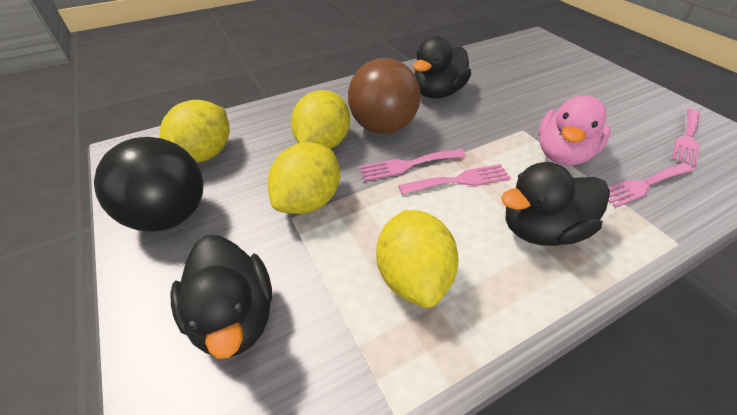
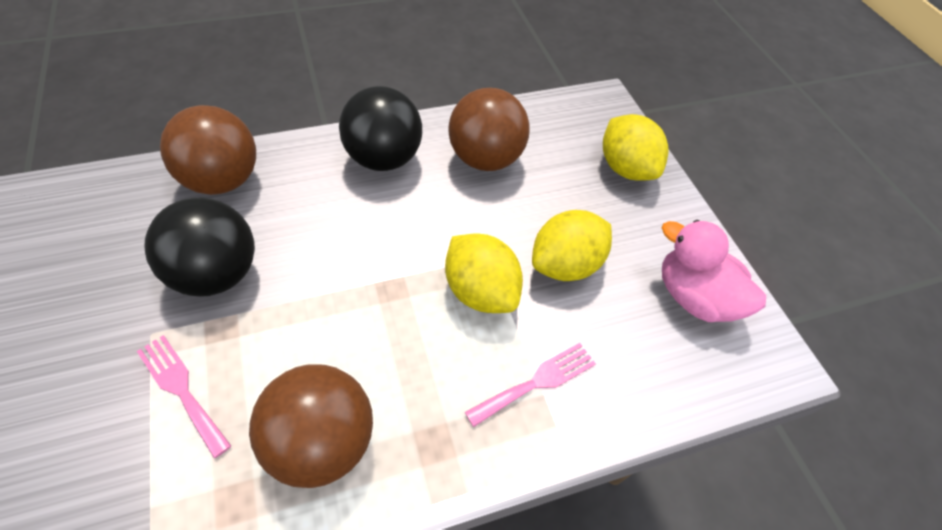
black ball: [94,137,204,232] = 1 -> [144,197,255,297] [339,86,422,171] = 2
black duck: [170,235,272,359] [413,36,471,99] [501,162,610,246] = 3 -> none = 0
brown ball: [348,58,421,134] = 1 -> [160,105,256,195] [249,365,373,488] [448,88,530,171] = 3
pink fork: [359,149,466,181] [398,164,511,195] [608,163,694,208] [672,109,700,167] = 4 -> [137,335,231,458] [465,343,596,427] = 2
yellow lemon: [160,100,229,163] [268,142,340,214] [291,90,350,149] [376,210,459,308] = 4 -> [445,233,523,313] [532,210,612,281] [603,114,669,181] = 3

